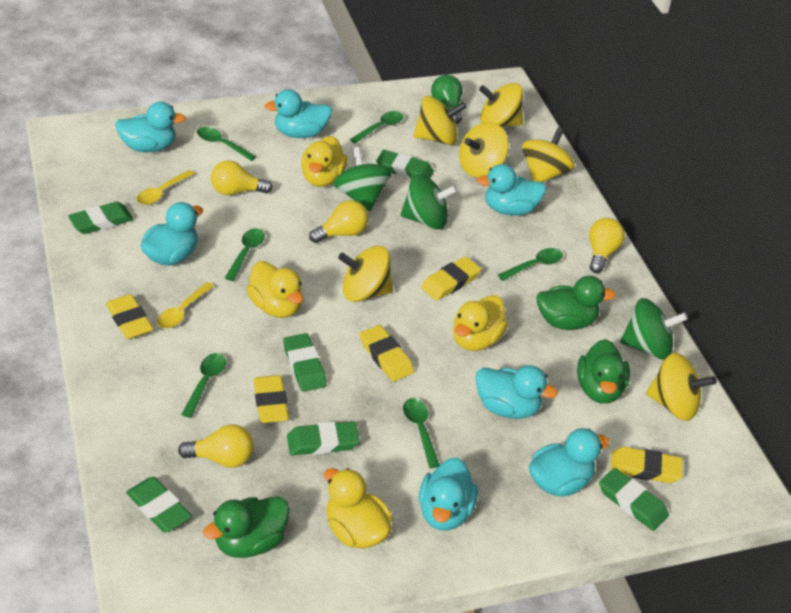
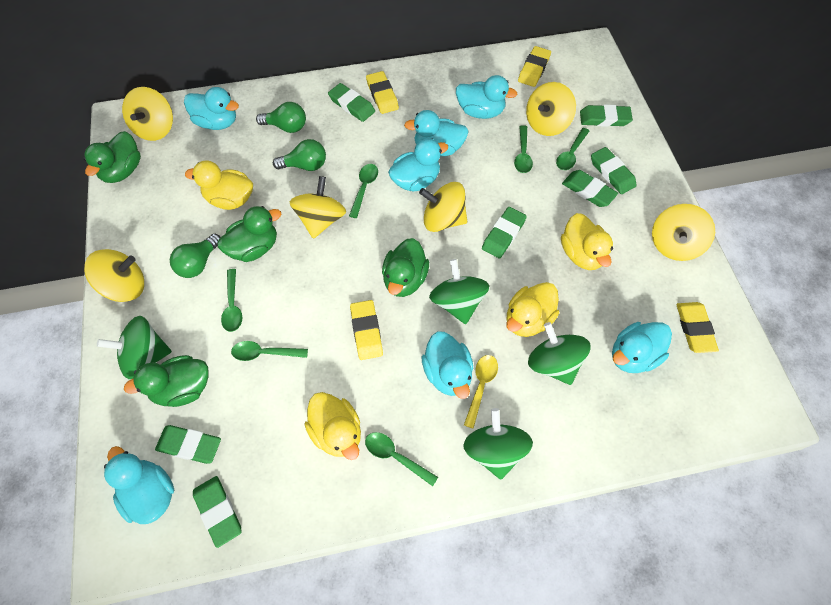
green duck: [203,496,290,558] [536,276,616,330] [577,339,630,403] = 3 -> [84,131,141,183] [124,355,208,407] [217,206,281,262] [382,238,429,297] = 4
green eraser: [68,202,134,234] [126,477,192,533] [283,333,327,392] [287,422,360,455] [376,150,434,179] [599,468,669,531] = 6 -> [155,425,221,464] [193,476,242,548] [328,83,375,122] [482,207,527,258] [562,170,618,207] [580,105,633,127] [591,147,637,194] = 7
green light bulb: [431,75,463,124] = 1 -> [170,234,221,278] [256,102,306,133] [273,139,326,171] = 3
green spinning top: [334,147,392,212] [400,174,458,229] [620,298,688,360] = 3 -> [97,316,172,379] [429,259,489,324] [463,408,533,480] [528,322,591,385] = 4
yellow eraser: [106,294,153,339] [253,375,289,423] [360,325,414,382] [421,256,481,301] [610,446,683,483] = 5 -> [350,300,383,360] [366,71,399,114] [518,46,551,87] [676,302,719,353] = 4
yellow light bulb: [178,424,254,468] [211,160,273,195] [309,200,369,243] [589,218,625,273] = 4 -> none = 0
yellow spoon: [137,170,195,205] [157,282,214,329] = 2 -> [464,355,498,429] = 1

